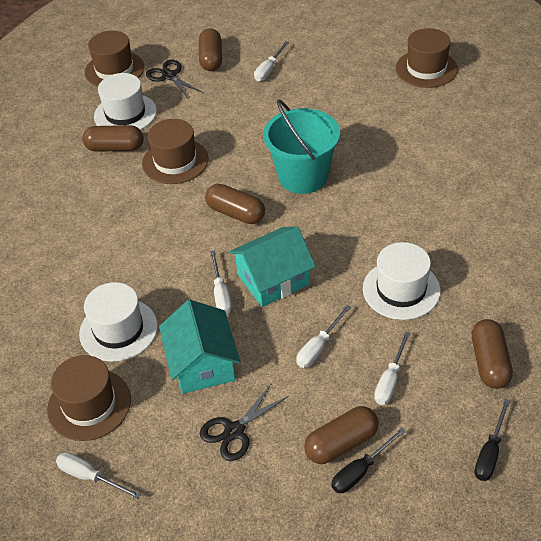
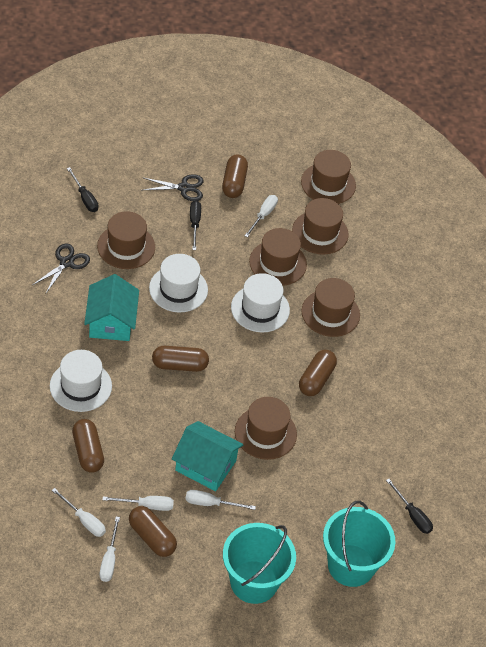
black screwdriver: [331,428,406,493] [474,399,510,481] = 2 -> [67,167,98,212] [190,201,201,250] [386,479,433,534] = 3
brown hat: [47,355,131,441] [85,31,144,87] [142,119,209,184] [396,28,458,88] = 4 -> [97,211,155,269] [235,397,297,460] [249,228,307,286] [292,198,349,255] [301,150,356,204] [301,278,360,337] = 6
turquoise bucket: [263,100,340,194] = 1 -> [223,523,296,604] [323,501,396,587] = 2

